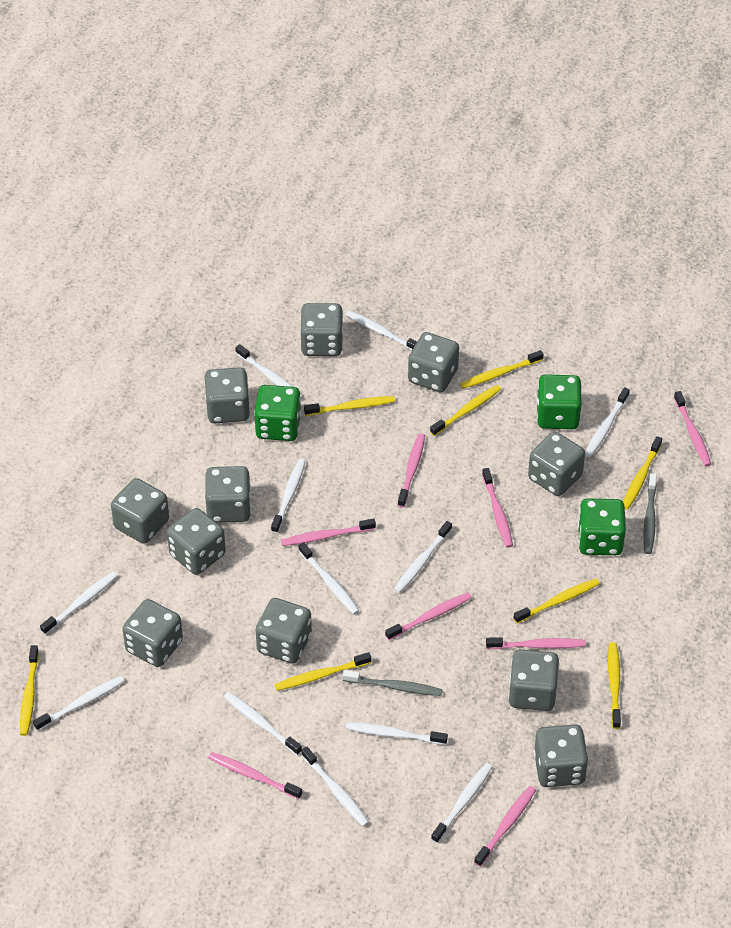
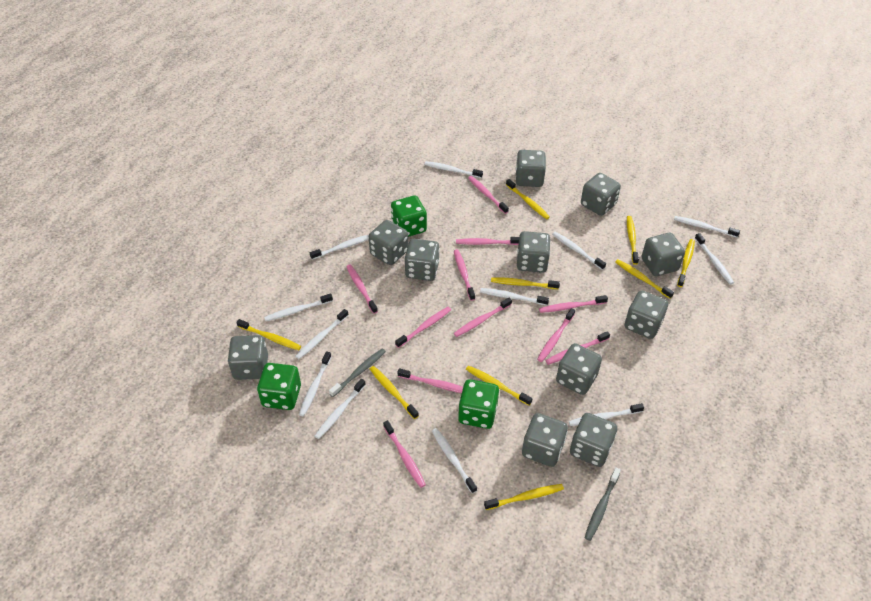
pink toothbrush: [208,752,302,799] [281,518,376,546] [385,592,472,640] [398,433,425,507] [474,786,536,867] [482,468,513,548] [486,637,586,649] [674,391,711,466] = 8 -> [346,264,378,314] [383,420,426,488] [395,307,451,348] [398,368,463,393] [454,249,475,301] [454,298,512,337] [456,237,519,245] [468,176,509,214] [537,308,575,362] [539,295,608,313] [545,331,610,365] = 11
yellow toothbrush: [20,645,39,736] [274,652,371,691] [304,396,395,416] [430,385,501,436] [460,350,544,388] [513,579,600,623] [608,642,621,729] [623,436,662,510] = 8 -> [236,319,301,350] [370,366,419,419] [466,366,532,406] [484,484,564,510] [491,277,560,289] [506,179,550,219] [615,259,674,299] [627,216,639,265] [677,239,695,287] = 9

